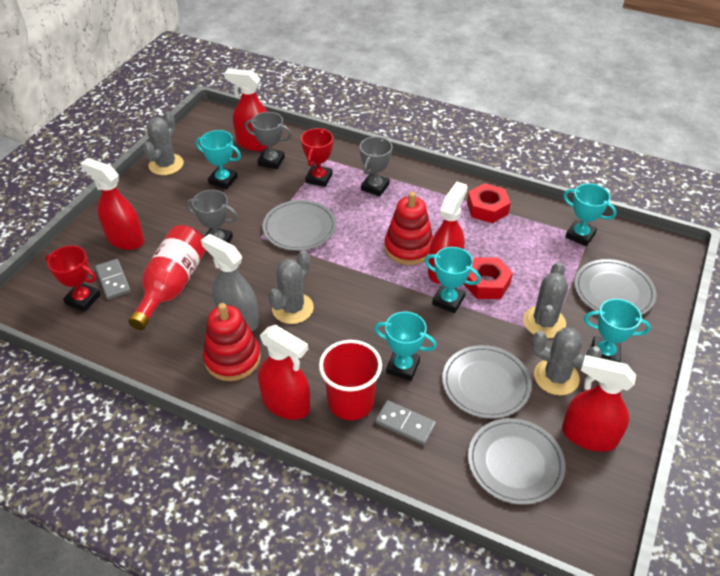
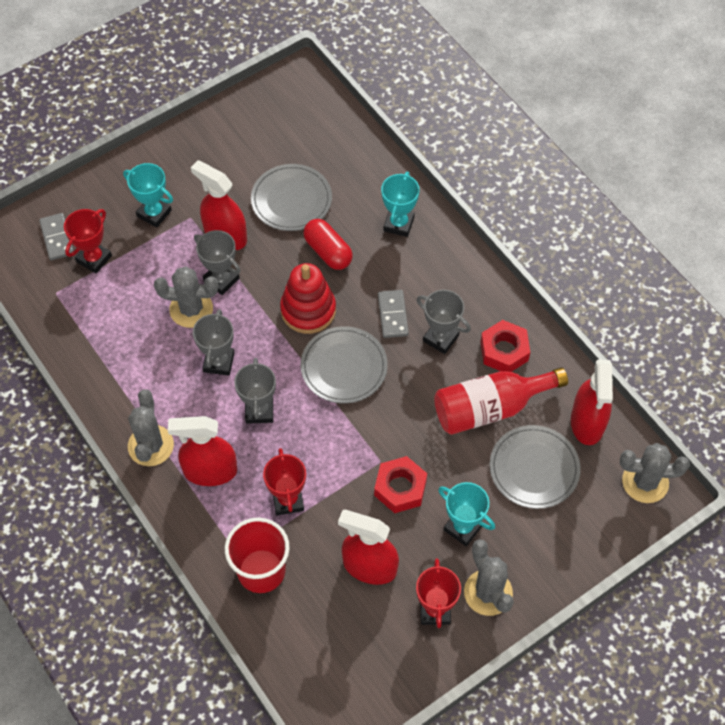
grey plate: [262,200,336,251] [442,345,532,419] [468,418,565,505] [574,259,657,315] = 4 -> [251,164,332,231] [301,326,388,404] [490,425,581,509] = 3
grey spray bottle: [201,234,259,331] = 1 -> none = 0
grey trophy: [186,190,238,243] [245,112,292,169] [360,137,392,196] = 3 -> [193,309,235,375] [194,230,241,295] [234,358,276,424] [416,290,471,354] = 4
red capsule: none = 0 -> [303,219,353,270] = 1
red spray bottle: [80,158,144,250] [224,69,268,151] [258,325,310,420] [428,182,468,284] [562,355,636,452] = 5 -> [168,416,237,486] [191,160,247,250] [338,509,399,585] [571,359,613,445] = 4
red stacking toy: [203,303,261,381] [384,192,433,265] = 2 -> [280,263,336,334] = 1
red trophy: [45,245,101,312] [301,128,333,187] = 2 -> [64,209,112,273] [263,448,306,515] [416,558,461,628] = 3
turquoise trophy: [196,130,241,189] [374,312,437,381] [425,247,481,313] [563,183,617,246] [584,299,651,362] = 5 -> [123,163,173,228] [381,172,420,237] [438,482,495,546] = 3

